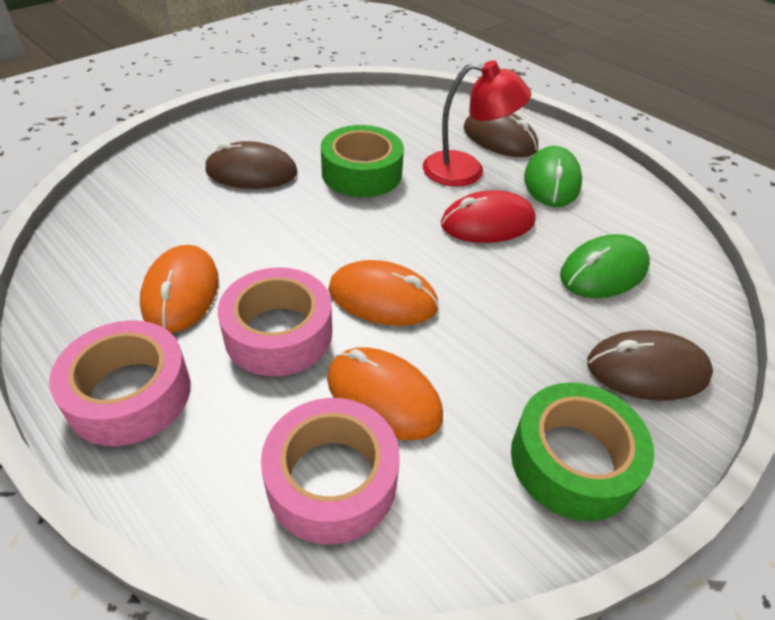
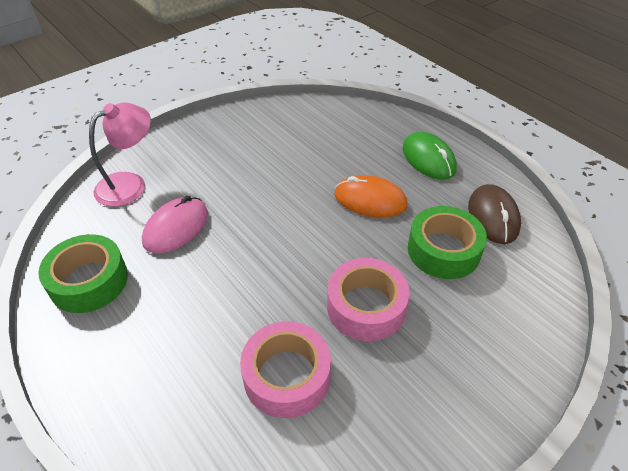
brown mouse: [205,141,297,189] [464,113,538,157] [587,330,713,401] = 3 -> [468,184,521,244] = 1
green mouse: [524,146,582,207] [560,234,650,298] = 2 -> [402,132,457,180] = 1
orange mouse: [140,245,219,333] [327,347,443,440] [328,260,439,326] = 3 -> [334,175,407,218] = 1
pink lamp: none = 0 -> [89,103,151,207] = 1
pink mouse: none = 0 -> [142,196,208,253] = 1
pink tape: [49,320,191,446] [218,267,332,376] [261,398,400,544] = 3 -> [240,321,331,418] [327,258,410,341] = 2
red lamp: [423,60,531,187] = 1 -> none = 0
red mouse: [441,190,536,243] = 1 -> none = 0

